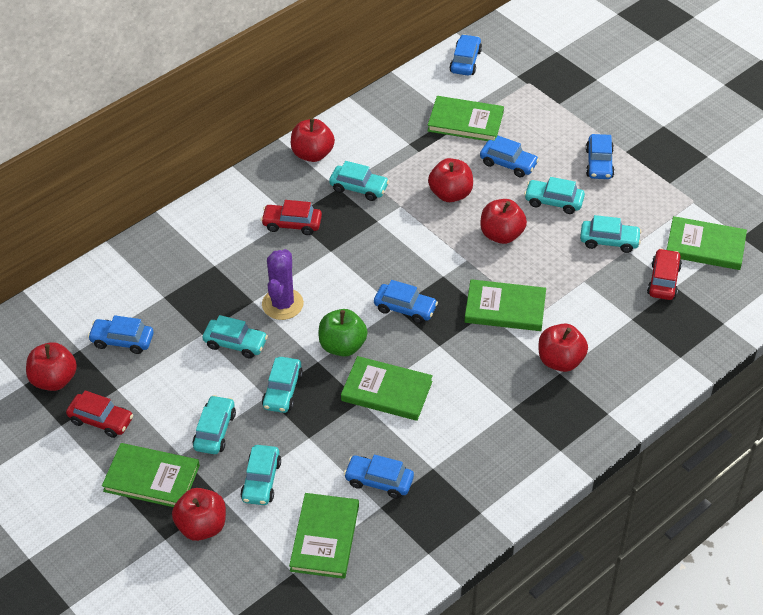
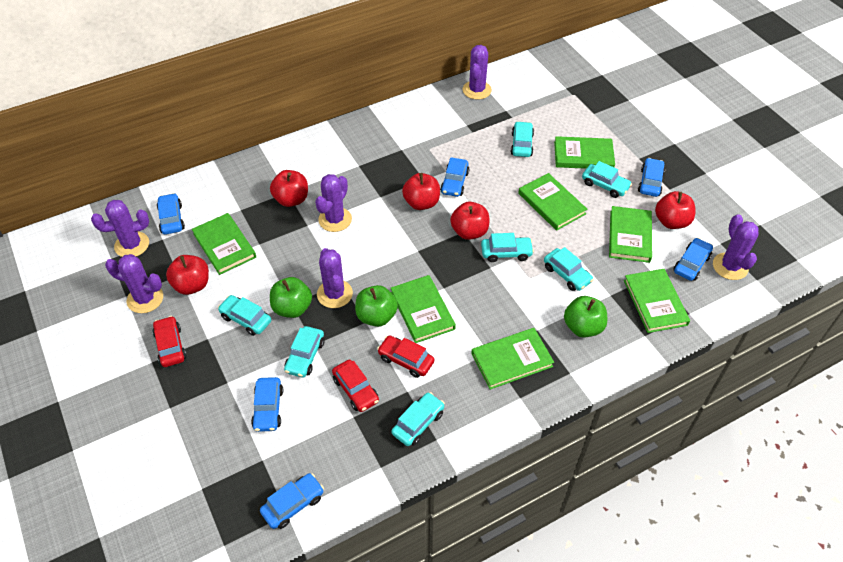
green apple: [319,309,367,357] = 1 -> [270,277,312,318] [355,285,398,327] [564,296,607,338] = 3
green book: [102,443,200,507] [289,493,359,579] [341,356,433,421] [428,96,504,141] [465,279,546,331] [667,216,747,270] = 6 -> [192,213,256,275] [391,275,456,343] [471,328,554,390] [518,173,587,231] [554,136,615,169] [609,206,652,263] [624,269,690,333] = 7
purple cactus: [262,249,304,320] = 1 -> [91,200,149,257] [105,254,163,313] [315,174,352,232] [317,248,353,308] [463,45,492,100] [713,214,759,280] = 6
red apple: [26,342,77,391] [172,488,226,541] [291,118,335,162] [428,158,473,202] [480,199,527,244] [539,324,588,372] = 6 -> [166,255,209,295] [270,170,308,207] [402,173,440,210] [450,202,489,240] [655,191,695,229] = 5

